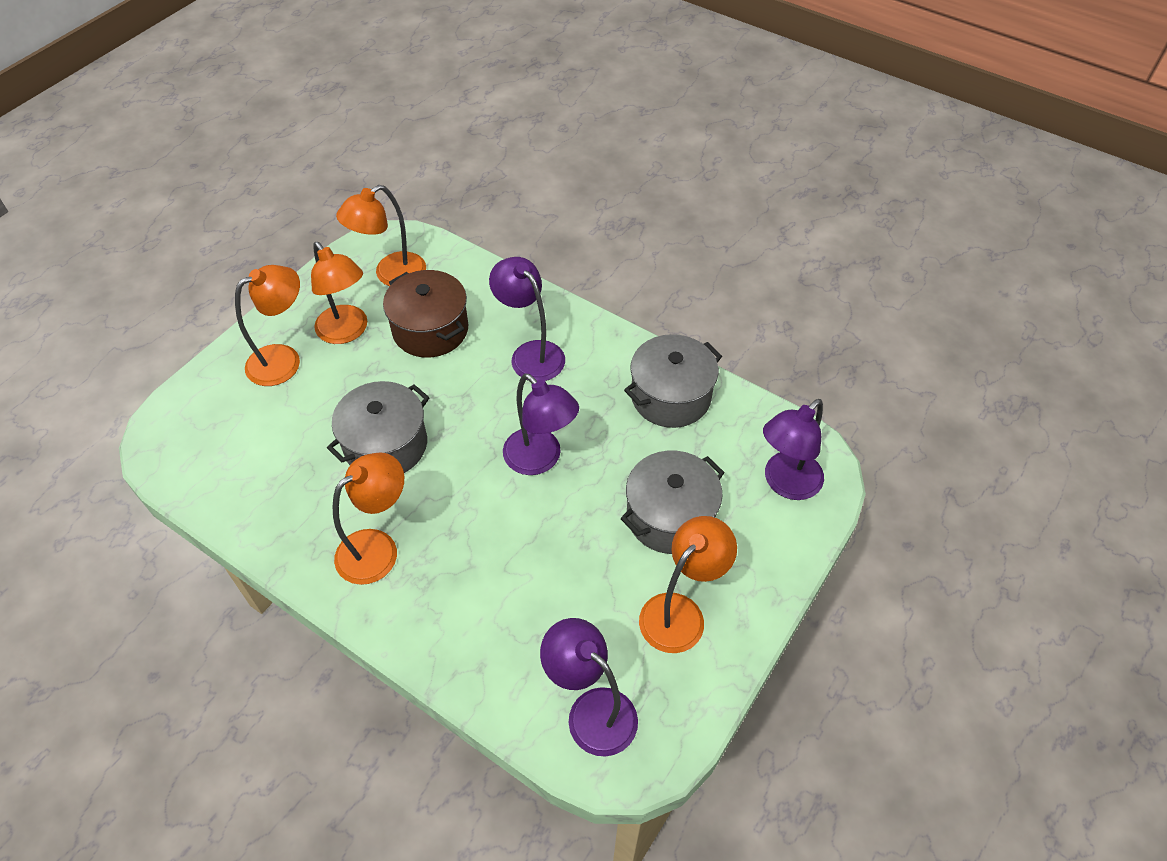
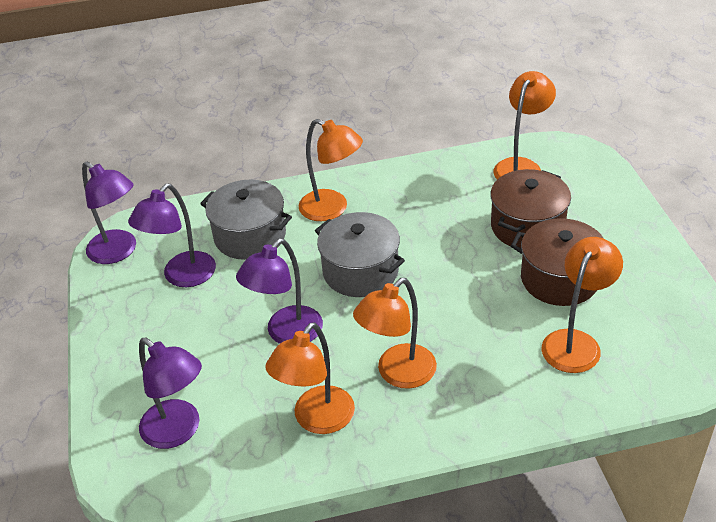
brown pot: [383,270,468,358] = 1 -> [490,169,571,248] [511,218,604,306] = 2
grey pot: [327,381,430,473] [621,450,725,554] [624,334,722,428] = 3 -> [200,180,292,260] [315,212,405,297] = 2

